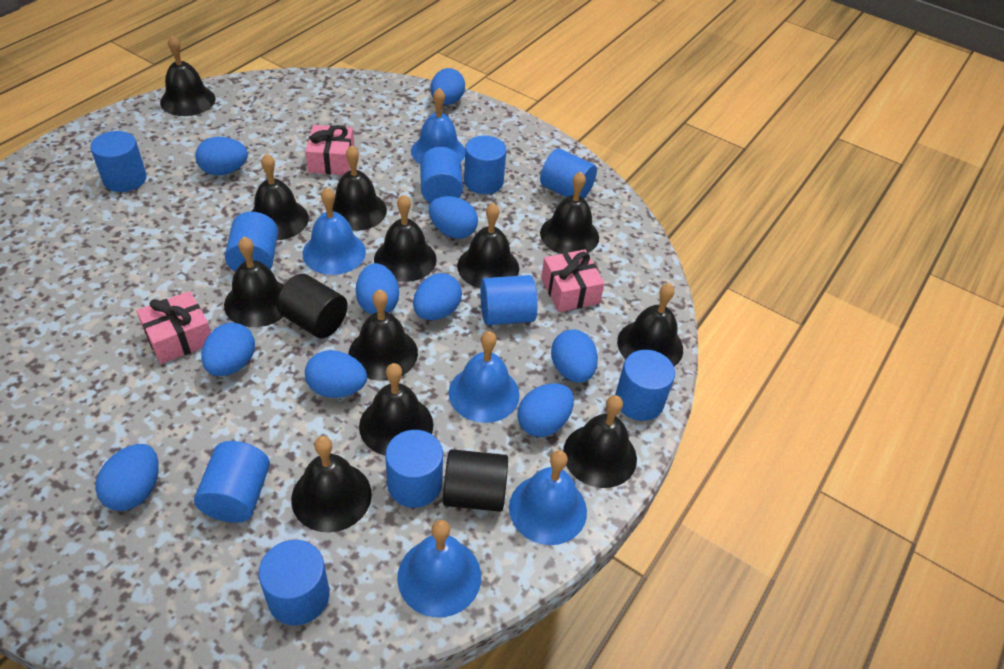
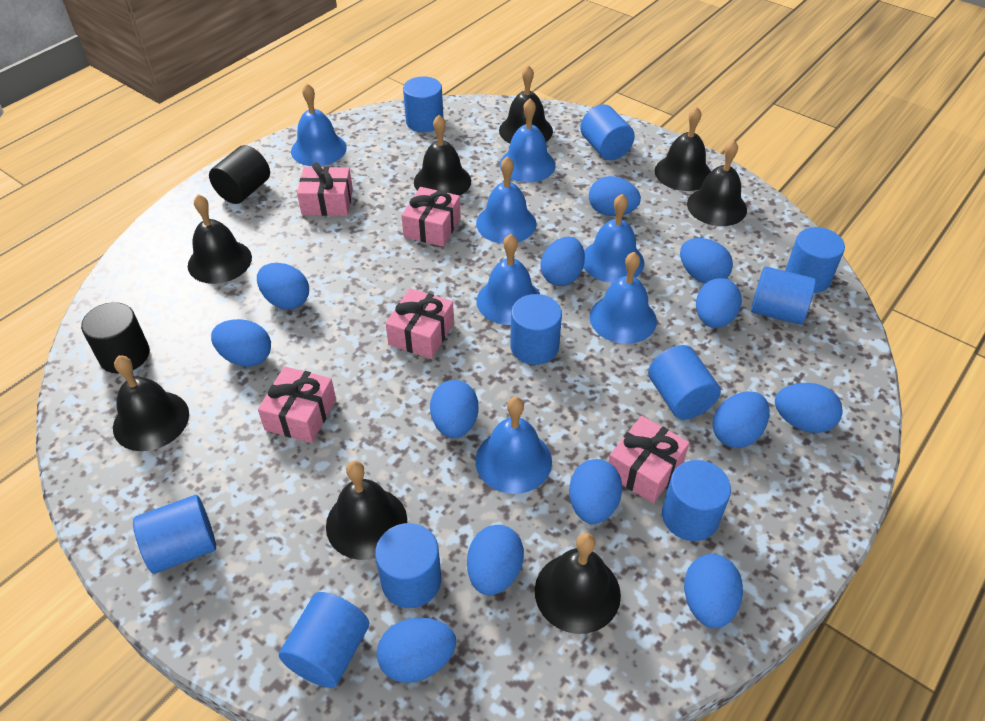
black bell: [160,35,216,116] [224,237,284,327] [251,154,309,240] [291,436,372,532] [333,145,387,231] [349,289,418,381] [359,363,433,455] [374,195,437,282] [457,203,519,288] [540,172,599,254] [563,395,637,488] [617,283,683,366] = 12 -> [113,356,189,451] [188,194,252,284] [326,461,407,560] [414,115,471,196] [499,65,553,143] [535,533,621,634] [655,107,711,191] [687,140,747,226] = 8
blue bell: [303,187,366,275] [397,520,481,617] [411,88,465,164] [449,331,519,423] [509,450,587,545] = 5 -> [291,84,347,166] [475,397,552,494] [476,156,537,244] [477,234,540,325] [499,99,556,182] [583,194,644,283] [590,252,657,344] = 7
blue egg: [95,444,159,511] [195,137,248,175] [201,323,255,376] [305,350,367,398] [356,263,399,315] [413,273,462,320] [429,196,478,239] [431,68,465,105] [517,383,574,437] [551,329,598,383] = 10 -> [211,319,271,367] [257,263,309,309] [377,618,456,683] [430,380,478,438] [467,525,524,595] [541,237,585,286] [569,459,622,524] [589,176,641,216] [680,238,733,284] [684,554,743,628] [696,278,742,328] [712,391,770,448] [775,383,843,433] = 13
pink gift: [136,291,211,364] [306,125,354,175] [541,249,605,312] = 3 -> [258,366,336,443] [297,162,353,216] [386,288,454,359] [401,187,461,247] [608,416,689,503] = 5

